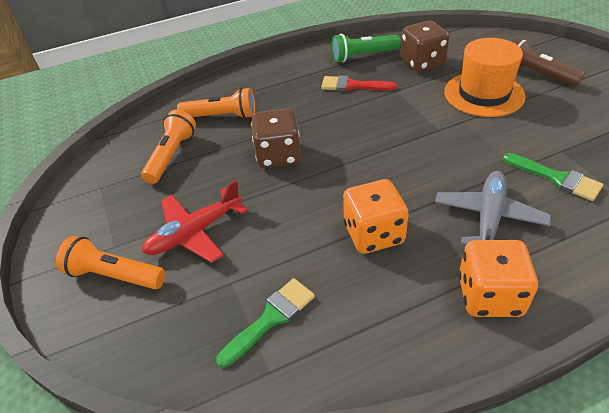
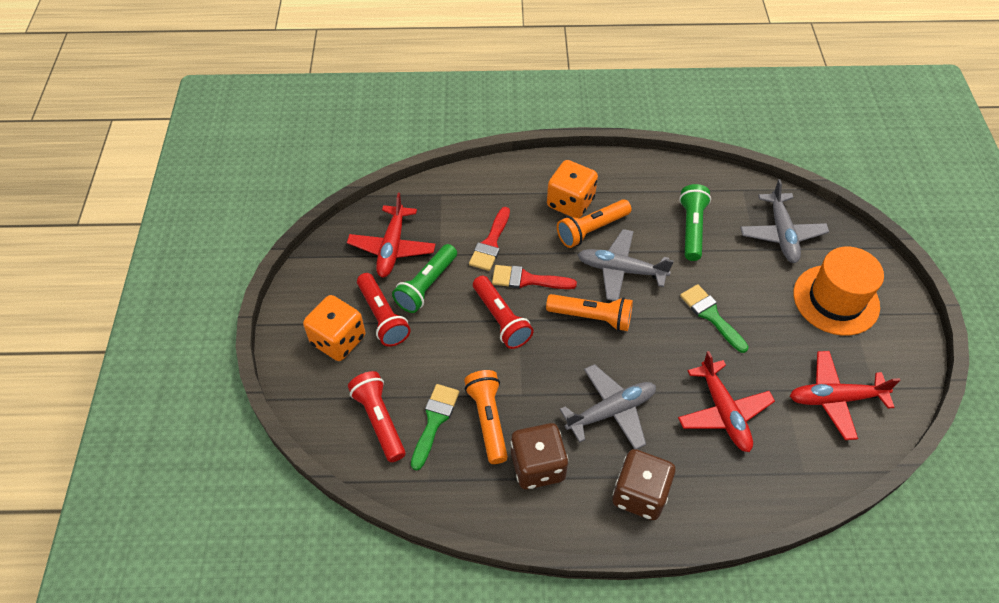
brown flashlight: [513,38,585,87] = 1 -> none = 0
green flashlight: [332,34,401,62] = 1 -> [392,244,457,313] [679,184,711,261] = 2
grey plane: [435,171,551,245] = 1 -> [560,364,656,449] [578,229,674,301] [740,179,829,263] = 3
red brush: [321,75,397,91] = 1 -> [469,207,510,271] [492,265,577,289] = 2
red flashlight: none = 0 -> [348,371,406,462] [357,273,411,347] [473,276,534,349] = 3
red plane: [142,180,248,263] = 1 -> [347,193,436,277] [678,351,775,452] [790,351,901,440] = 3

